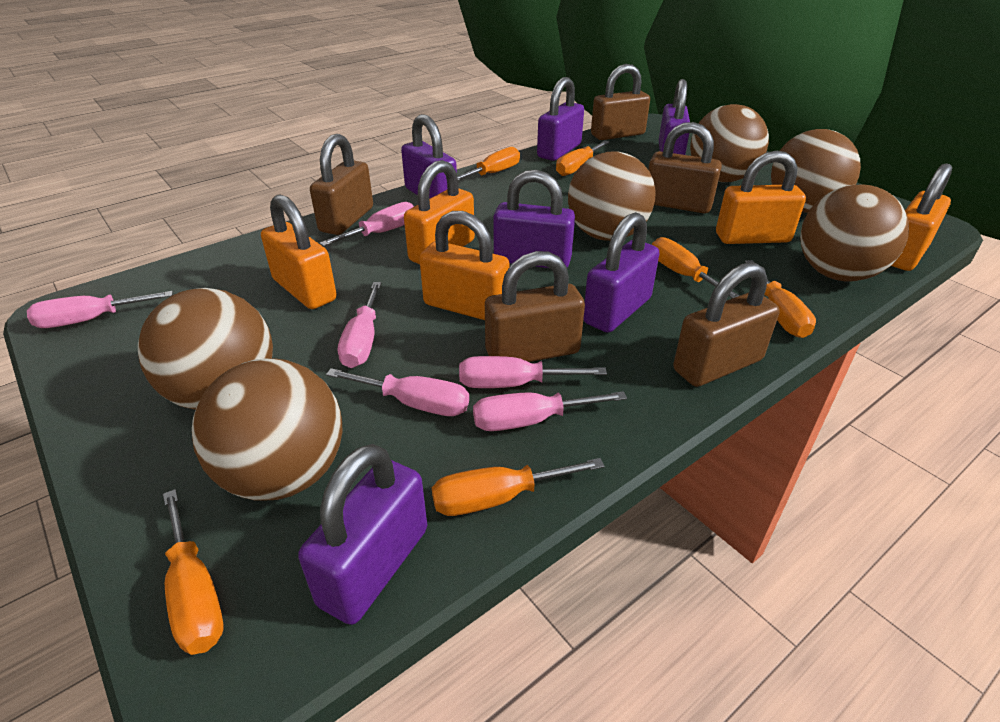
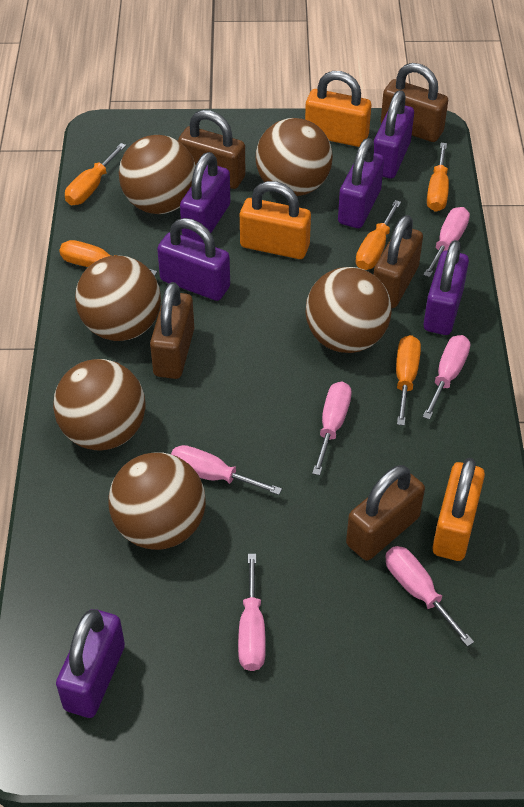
orange padlock: [261,194,337,309] [404,160,475,264] [419,211,510,320] [716,150,806,244] [891,163,952,271] = 5 -> [240,181,311,259] [305,71,371,147] [432,458,485,561] = 3
orange screwdriver: [163,489,223,655] [432,458,605,516] [457,147,520,180] [556,140,610,176] [652,237,740,298] [745,260,816,338] = 6 -> [59,240,157,276] [65,143,126,205] [356,200,401,270] [396,335,421,426] [427,143,449,212] = 5

